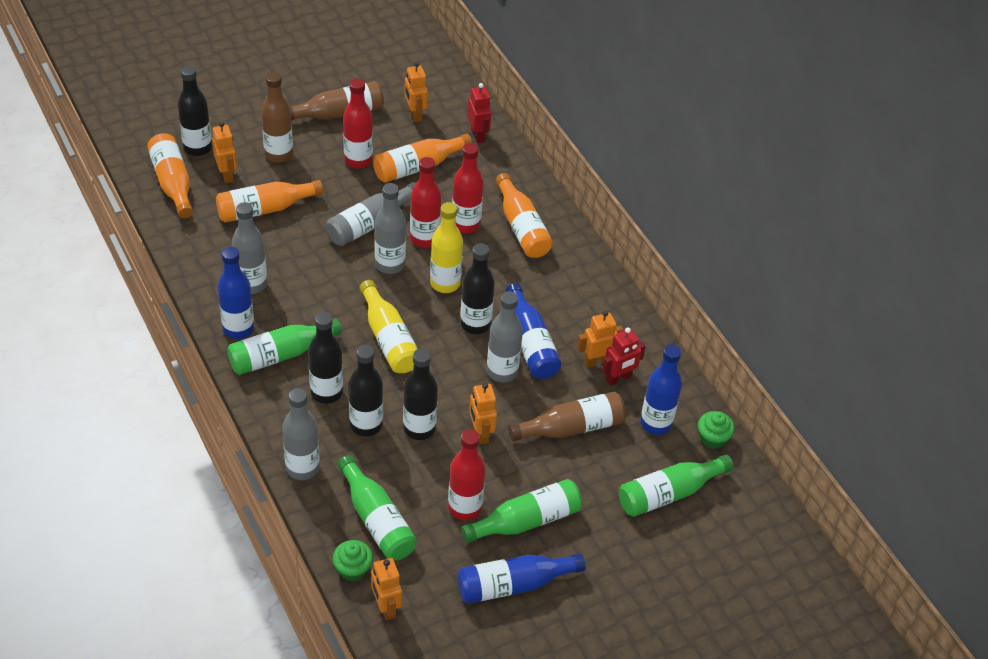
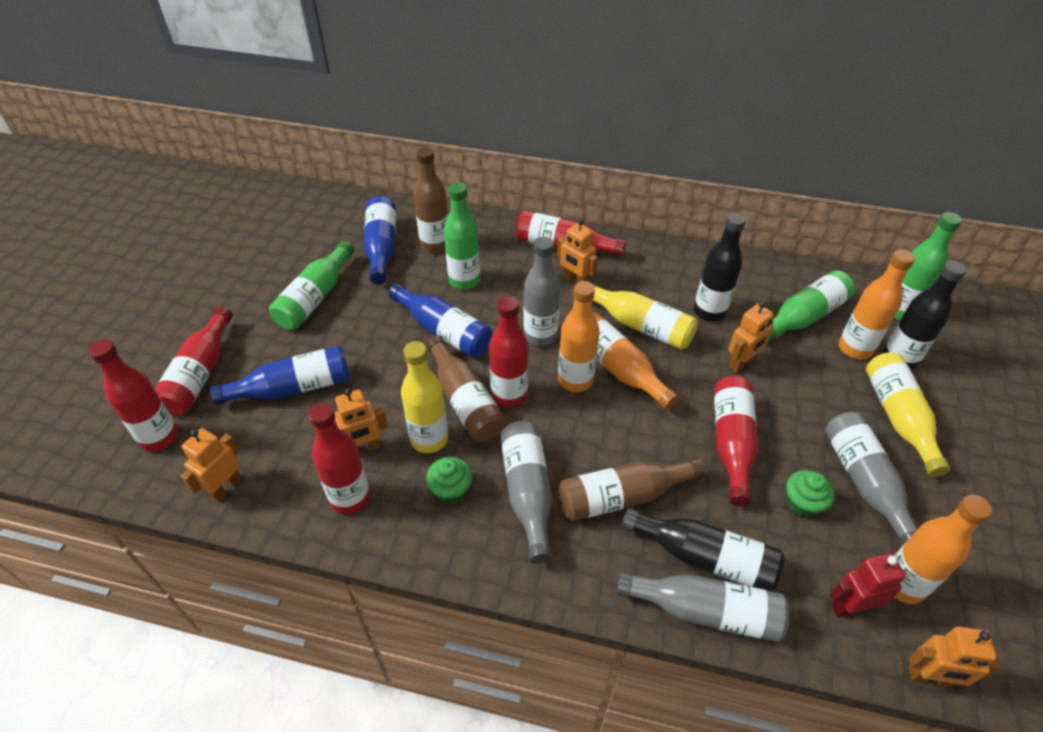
black bottle: [178,65,212,156] [308,312,343,404] [349,345,383,437] [403,348,438,440] [460,243,495,334] = 5 -> [622,508,784,591] [694,213,746,322] [882,261,966,371] = 3
blue bottle: [218,247,254,339] [458,553,586,603] [506,283,562,379] [640,344,682,435] = 4 -> [210,346,350,405] [364,196,396,284] [389,283,493,358] = 3
grey bottle: [232,202,267,294] [282,388,320,480] [326,182,416,246] [375,183,406,274] [487,291,523,382] = 5 -> [500,421,552,564] [523,237,561,347] [616,571,789,642] [825,412,918,546] = 4
red bottle: [343,78,373,168] [410,157,441,248] [448,429,486,520] [452,143,484,233] = 4 -> [89,339,178,452] [155,306,233,416] [308,402,370,514] [489,296,528,408] [515,210,626,256] [714,376,758,506] = 6
red robot: [467,83,491,143] [602,327,646,386] = 2 -> [830,553,906,617] = 1
yellow bottle: [359,280,417,373] [430,202,463,293] = 2 -> [401,341,448,453] [587,281,698,350] [866,352,951,477] = 3

